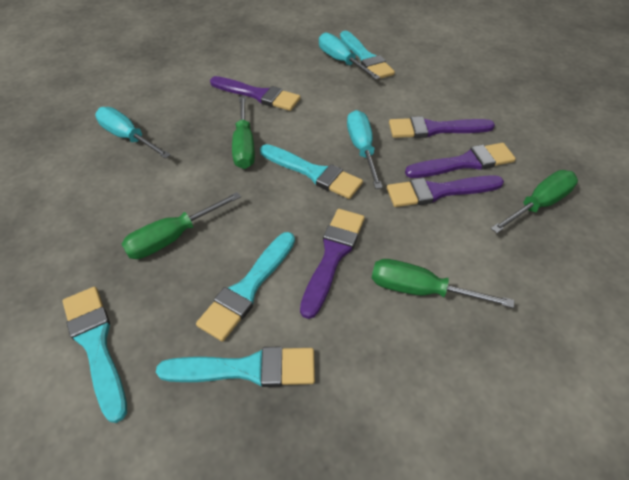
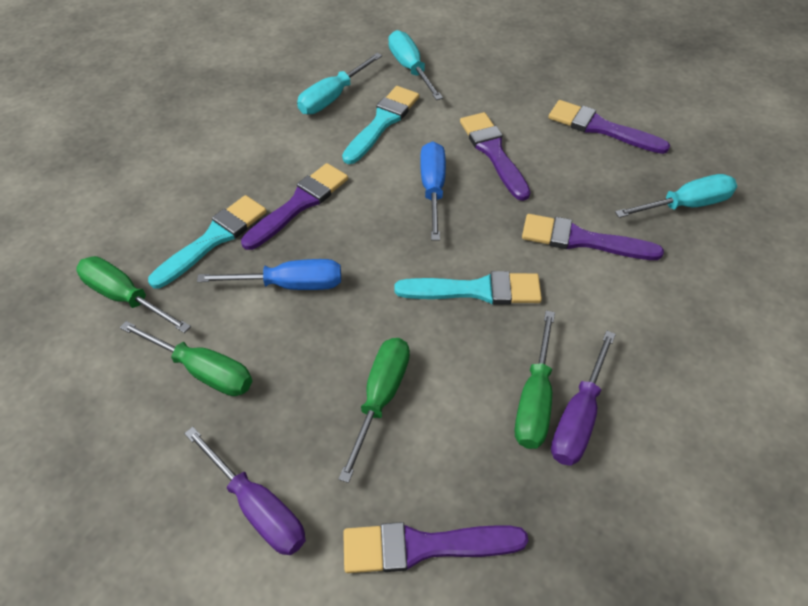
blue screwdriver: none = 0 -> [197,259,341,290] [420,141,446,241] = 2
purple screwdriver: none = 0 -> [184,427,306,555] [551,330,616,466] = 2
turquoise brush: [62,287,127,423] [156,346,315,387] [196,232,295,342] [260,144,363,199] [340,31,395,80] = 5 -> [148,195,267,288] [342,86,419,164] [394,271,542,305] = 3

